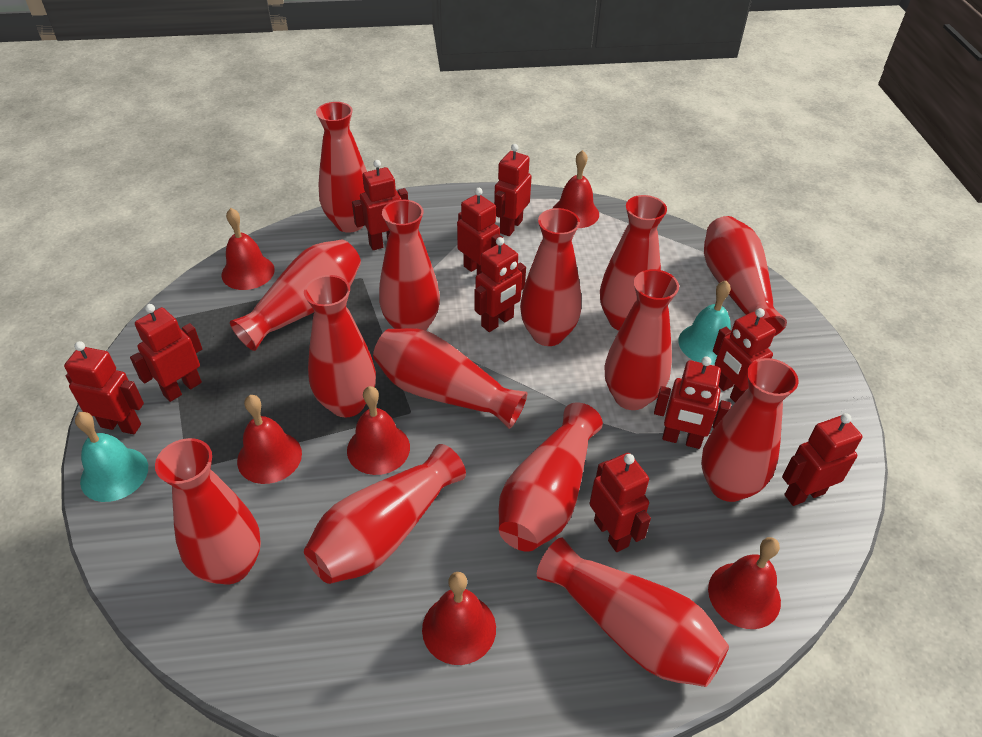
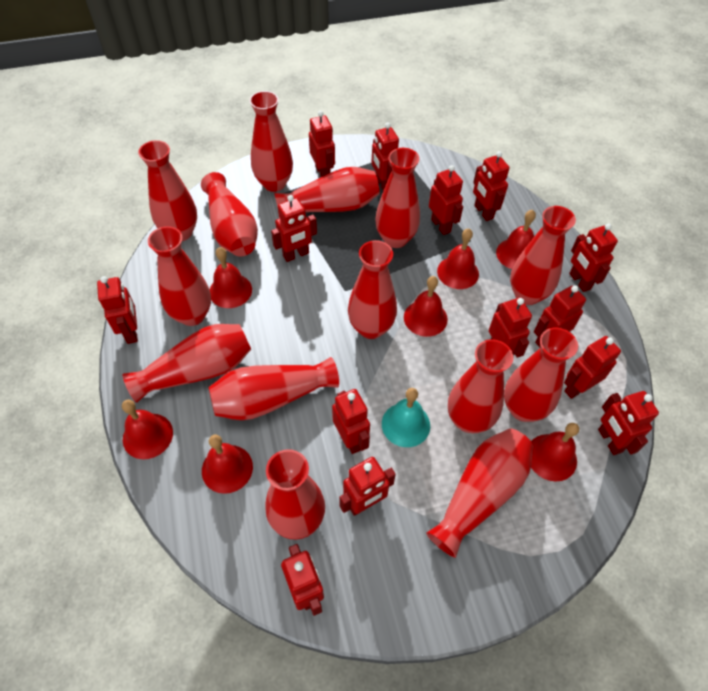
red bell: [222,208,275,290] [237,395,302,484] [347,386,410,475] [422,572,496,665] [552,150,599,228] [708,537,781,629] = 6 -> [122,399,173,459] [202,435,253,494] [210,247,252,308] [404,276,448,337] [437,228,479,289] [496,210,536,269] [531,423,579,481] = 7
red robot: [64,341,144,434] [130,304,202,402] [352,160,408,250] [457,188,503,275] [475,237,526,332] [494,144,532,236] [590,453,651,552] [654,356,731,449] [713,308,776,403] [782,413,862,506] = 10 -> [97,276,138,344] [271,195,317,262] [281,544,324,616] [309,111,335,177] [332,389,370,454] [339,457,396,516] [371,122,399,191] [429,165,463,235] [473,151,510,221] [489,298,532,358] [534,285,586,348] [564,336,621,399] [569,224,618,292] [598,391,659,455] = 14
turquoise bell: [75,412,148,502] [678,281,731,365] = 2 -> [382,388,430,447] = 1

